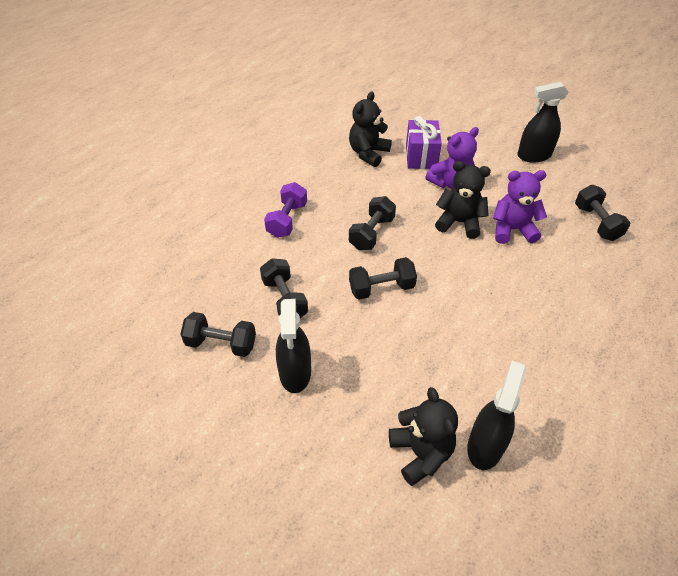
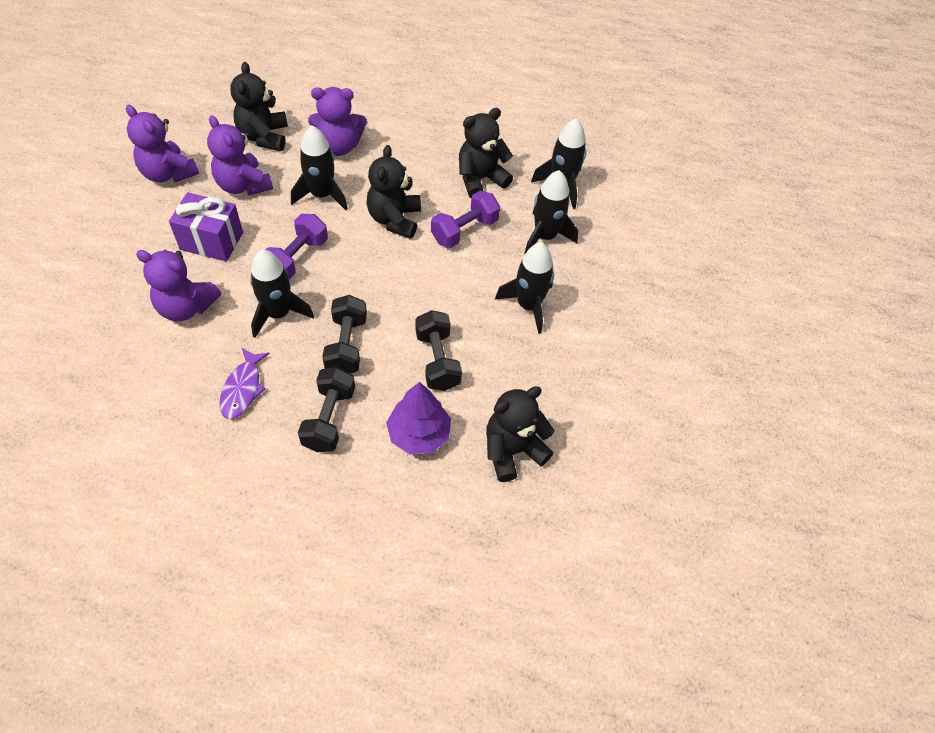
black dumbbell: [180,312,256,357] [260,258,308,318] [349,196,396,250] [349,257,417,300] [575,185,631,241] = 5 -> [298,367,355,452] [322,295,367,373] [415,310,462,391] = 3
black rocket: none = 0 -> [250,249,314,338] [291,126,348,210] [495,242,554,334] [524,170,578,255] [531,118,586,209] = 5
black spray bottle: [276,299,311,393] [467,361,526,470] [517,82,569,162] = 3 -> none = 0
black teddy bear: [349,91,392,167] [389,387,458,486] [435,161,491,239] = 3 -> [230,62,288,151] [366,145,421,239] [459,108,513,198] [486,386,554,482] = 4
purple dumbbell: [264,182,307,238] = 1 -> [265,214,328,279] [431,190,500,248] = 2
purple fish: none = 0 -> [219,348,270,419] = 1
purple teddy bear: [425,127,479,189] [493,170,547,244] = 2 -> [126,105,199,182] [136,250,221,322] [207,115,273,196] [308,87,367,156] = 4
purple tree: none = 0 -> [386,382,451,455] = 1

